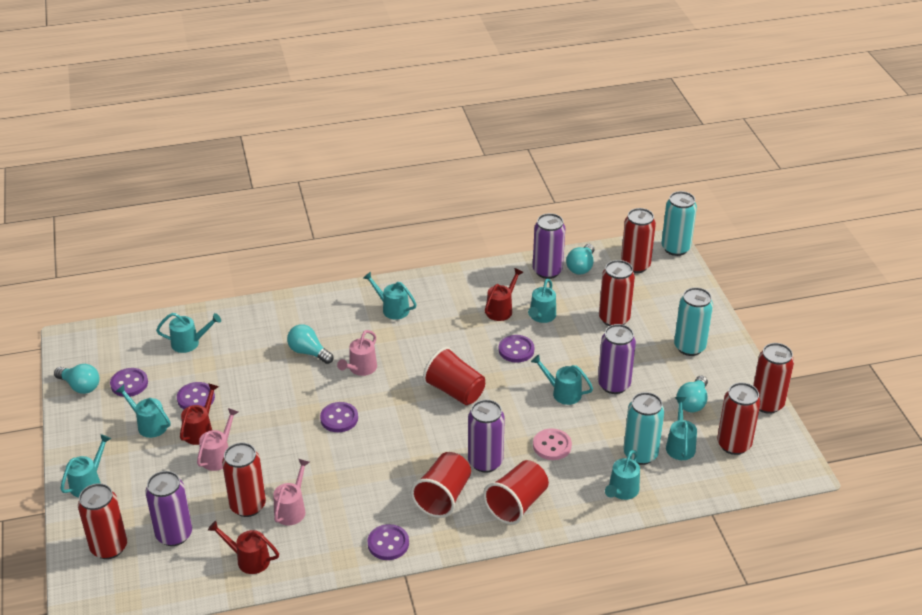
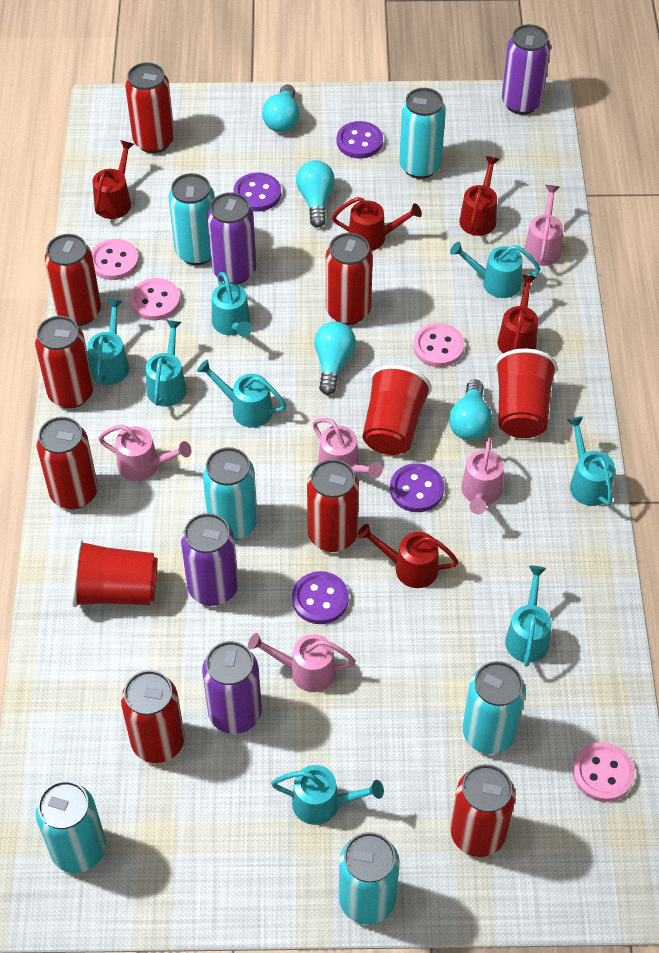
pink button: [533,428,572,460] = 1 -> [91,239,139,280] [130,278,180,320] [413,323,465,367] [573,742,634,802] = 4
pink watering can: [197,408,238,471] [273,459,309,525] [337,330,377,376] = 3 -> [98,425,191,481] [248,633,356,692] [312,418,383,478] [461,437,504,514] [524,185,563,266] = 5
purple button: [110,368,148,397] [177,382,215,409] [320,402,358,432] [368,524,409,560] [499,335,534,363] = 5 -> [233,172,281,212] [292,571,349,624] [337,121,383,159] [390,463,444,512] = 4
red can: [78,483,127,559] [222,443,266,517] [599,260,635,326] [621,208,656,273] [717,383,761,455] [753,343,794,414] = 6 -> [35,316,94,408] [36,417,98,509] [45,234,101,326] [121,670,185,763] [125,62,174,153] [307,459,359,552] [326,233,373,325] [450,764,516,857] = 8
red watering can: [180,383,219,445] [208,521,279,574] [485,268,524,321] = 3 -> [93,140,134,219] [332,197,422,251] [357,524,459,588] [459,156,500,236] [498,274,538,354] = 5
turquoise can: [623,392,664,465] [661,191,697,256] [674,287,713,356] = 3 -> [36,781,106,873] [169,173,215,265] [203,447,258,540] [339,832,400,925] [399,88,446,179] [463,661,526,754] = 6

